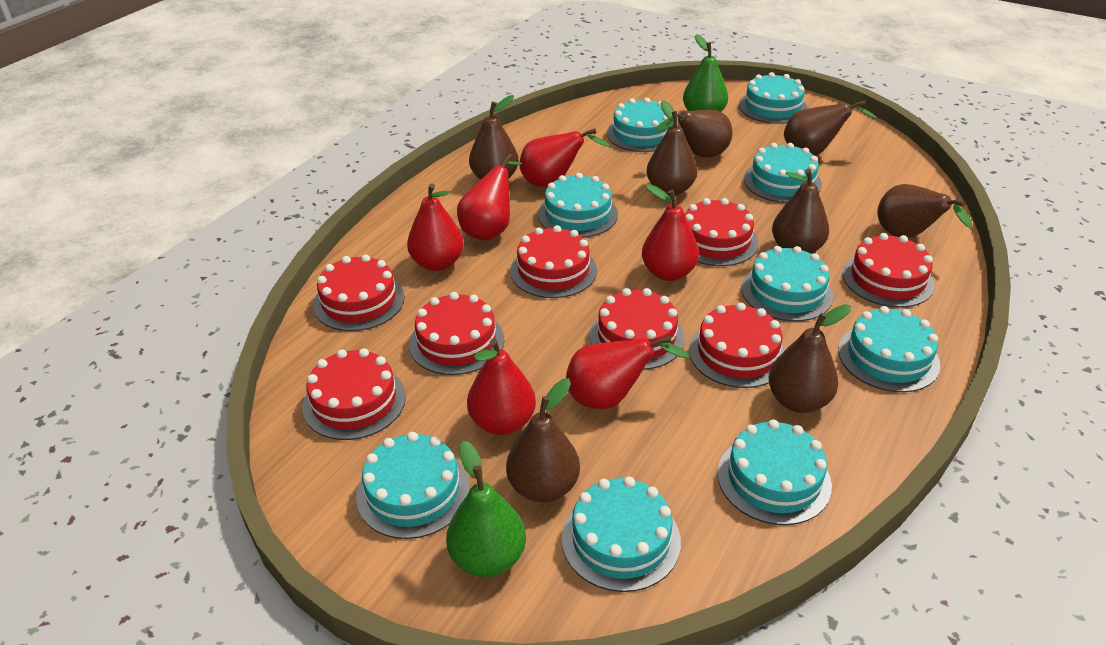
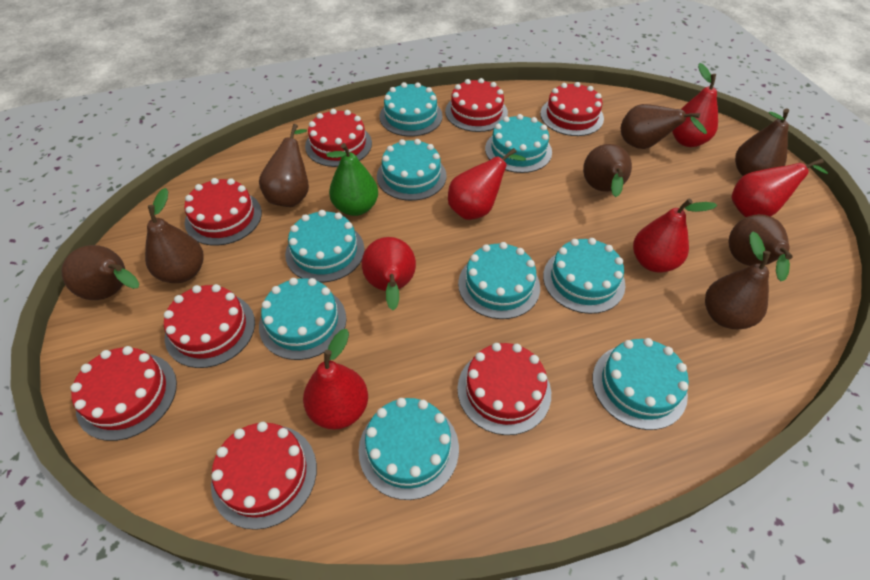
green pear: [446,441,526,577] [683,34,728,112] = 2 -> [326,143,378,216] = 1

